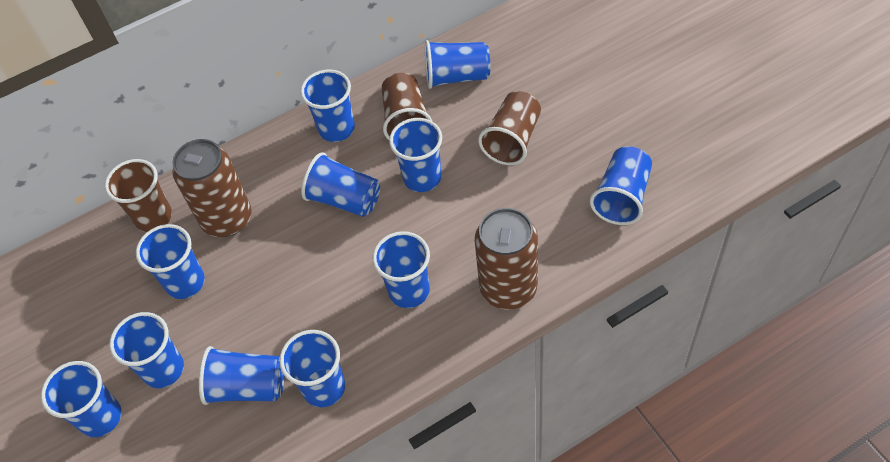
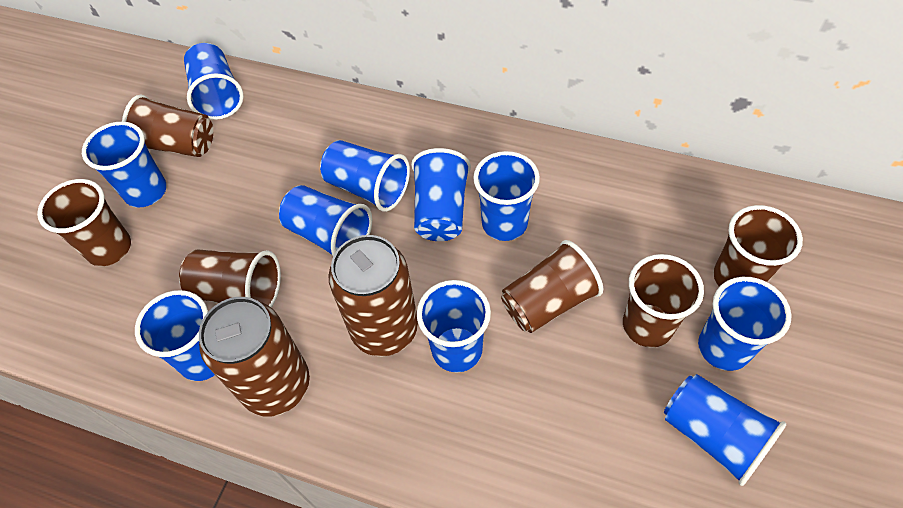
blue cup: [41,361,121,437] [110,312,184,388] [136,224,205,299] [199,346,284,405] [279,330,345,407] [300,69,355,142] [301,152,380,217] [372,231,430,308] [389,118,442,192] [425,40,490,89] [590,146,652,225] = 11 -> [82,122,167,207] [135,290,215,381] [184,43,244,120] [279,185,372,256] [320,140,410,212] [411,148,471,241] [417,280,491,372] [473,151,540,241] [664,374,786,486] [698,277,791,371] = 10
brown cup: [105,159,172,232] [381,73,432,140] [478,91,541,165] = 3 -> [37,179,131,266] [122,95,213,157] [179,249,281,308] [501,240,603,333] [623,254,704,348] [713,205,803,287] = 6

